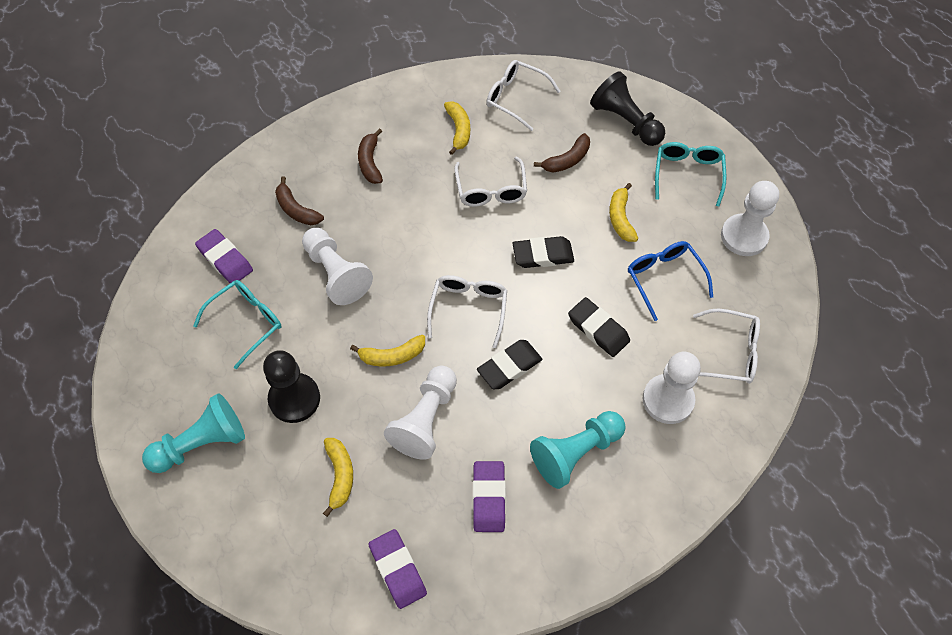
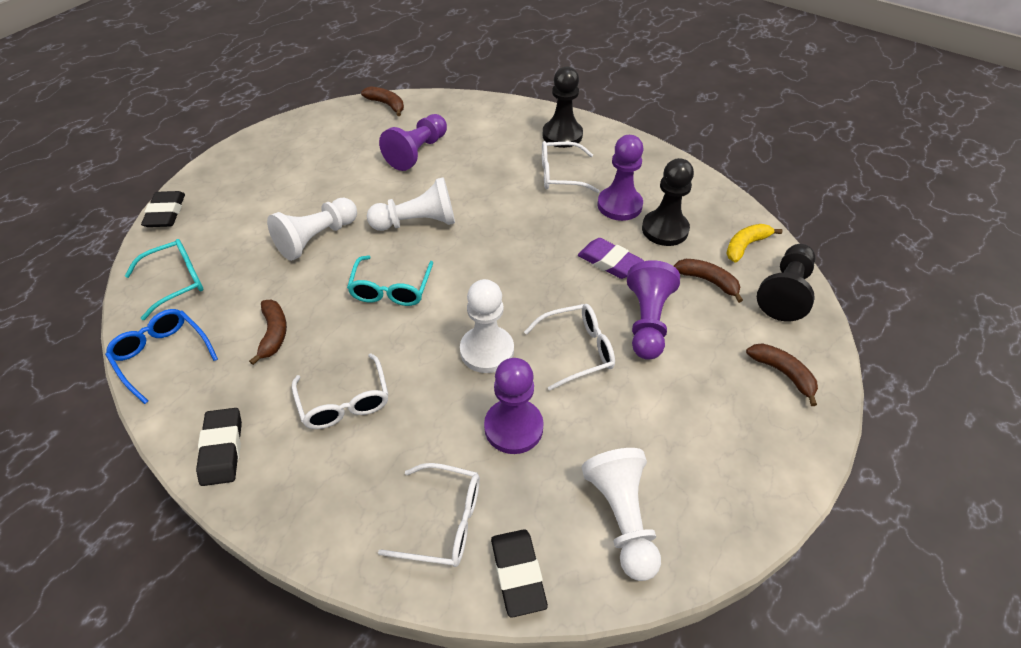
black pawn: [263,350,320,423] [590,71,665,146] = 2 -> [542,67,583,148] [642,158,694,246] [757,244,816,322] = 3
brown banana: [275,176,324,225] [358,128,383,184] [534,133,590,173] = 3 -> [249,300,287,365] [361,86,404,116] [674,259,743,303] [746,343,818,406] = 4
purple eraser: [195,229,253,283] [369,529,427,609] [473,461,506,532] = 3 -> [578,238,644,279] = 1
purple pawn: none = 0 -> [379,114,447,171] [484,358,544,454] [597,135,643,221] [627,260,680,360] = 4
turquoise pawn: [142,393,245,473] [530,411,626,489] = 2 -> none = 0
yellow banana: [323,438,353,517] [350,335,425,367] [444,101,470,155] [609,183,638,242] = 4 -> [726,224,783,262] = 1

